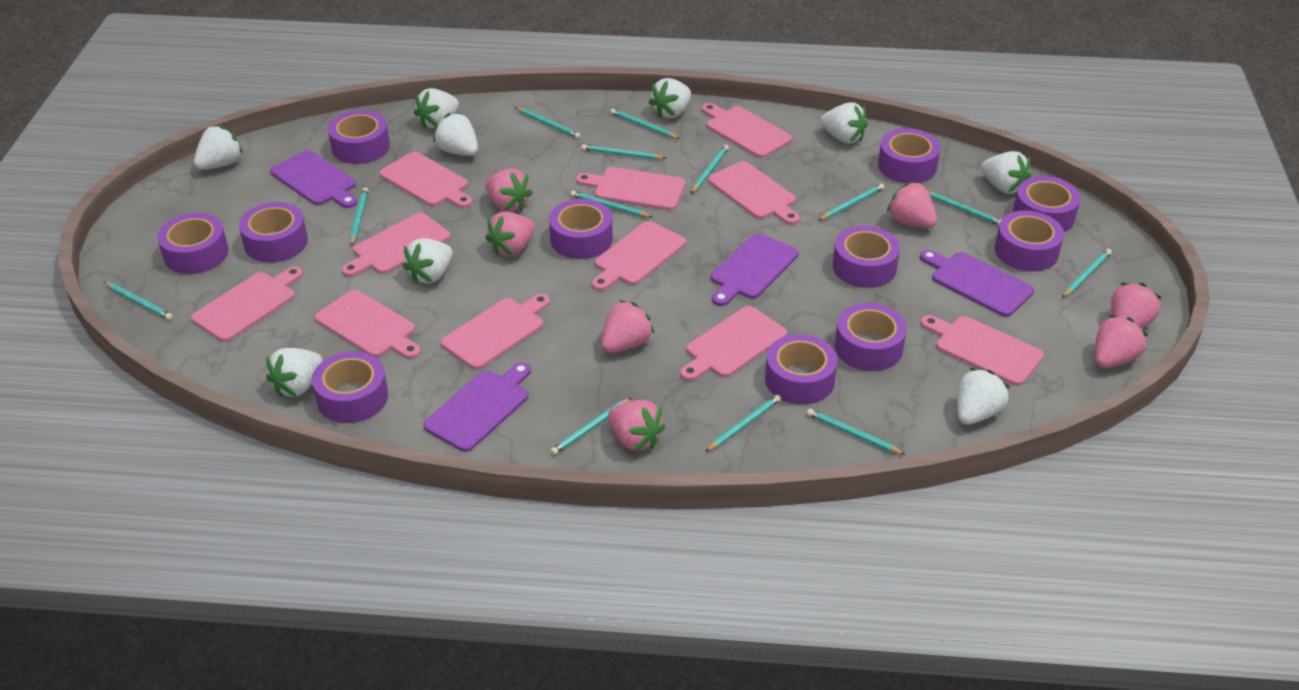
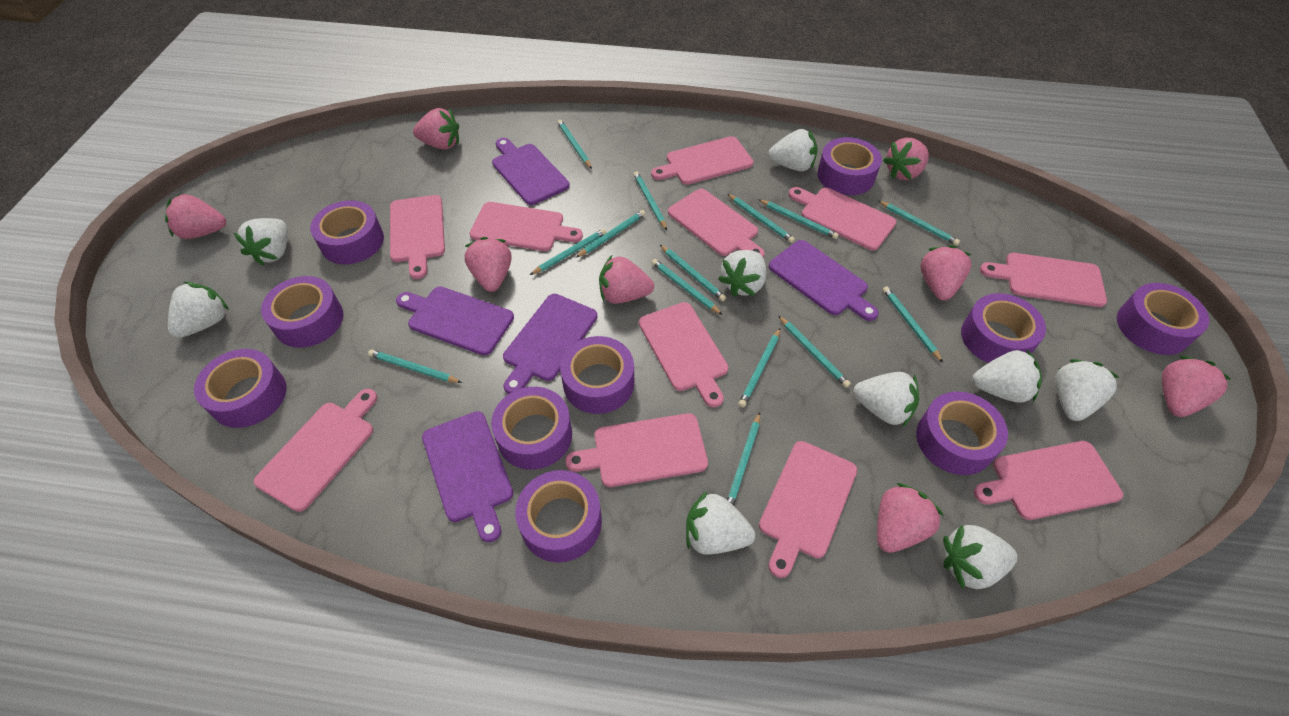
pink strawberry: [485,212,535,256] [486,168,533,212] [601,300,655,353] [608,400,665,452] [887,182,937,228] [1095,315,1148,368] [1111,283,1162,328] = 7 -> [165,194,226,239] [413,108,459,150] [464,237,512,292] [599,255,654,304] [877,483,944,553] [883,138,929,180] [920,245,972,301] [1162,356,1232,417] = 8
purple cutting board: [270,150,357,208] [423,362,531,452] [711,233,799,306] [920,250,1034,317] = 4 -> [396,287,514,356] [422,411,513,542] [492,138,570,205] [503,294,597,394] [769,240,879,321] = 5
purple tape: [157,213,229,274] [239,202,308,262] [312,351,388,423] [328,110,390,164] [549,199,613,259] [765,334,837,405] [833,226,900,288] [835,303,907,371] [878,128,940,184] [995,211,1064,272] [1013,176,1080,232] = 11 -> [194,349,287,428] [261,276,343,348] [310,200,384,264] [491,387,572,470] [515,470,602,563] [560,336,634,414] [817,137,882,195] [916,391,1008,475] [961,293,1046,363] [1117,283,1209,355] = 10
turquoise pencil: [104,282,173,320] [350,188,368,246] [515,107,581,139] [550,397,632,455] [570,191,652,217] [582,144,666,160] [610,108,680,139] [691,145,729,193] [705,395,781,452] [807,409,906,455] [818,183,884,220] [928,191,1001,225] [1062,249,1112,298] = 13 -> [368,350,462,383] [530,229,607,275] [557,120,592,169] [576,210,646,257] [633,171,667,230] [651,259,723,315] [660,245,726,301] [727,412,760,506] [728,194,795,243] [738,328,780,408] [758,199,839,239] [779,316,851,388] [879,201,960,246] [882,286,943,363] = 14

